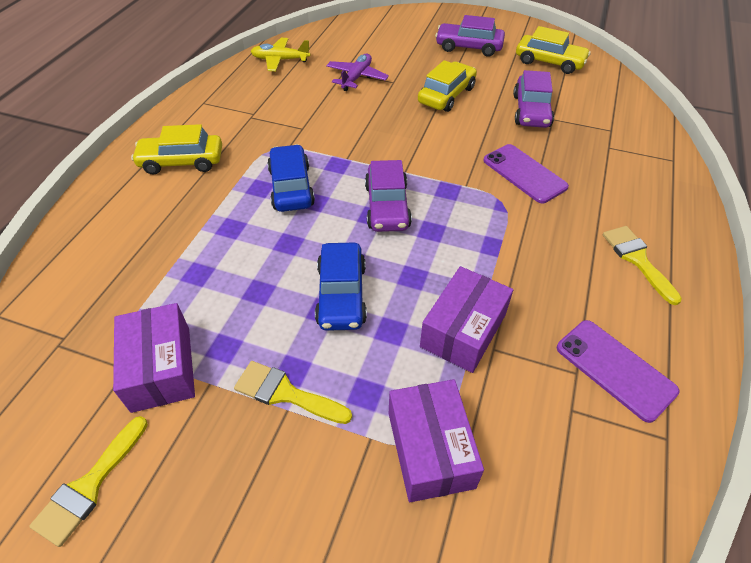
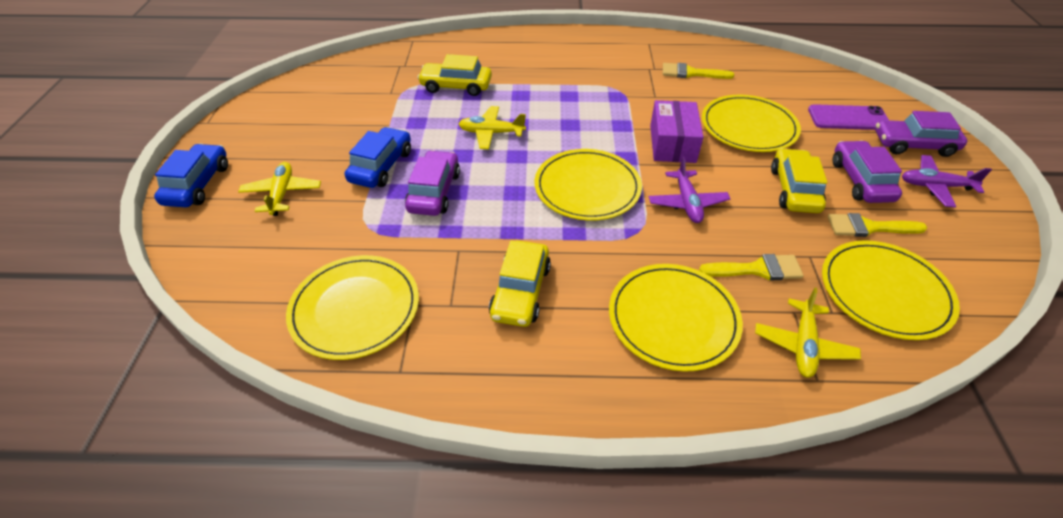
purple box: [113,303,195,413] [389,379,484,502] [420,266,513,373] = 3 -> [650,100,703,163] = 1
purple phone: [483,144,569,204] [557,320,680,423] = 2 -> [808,104,889,130] = 1
purple plane: [326,54,389,91] = 1 -> [649,156,730,223] [902,155,992,208] = 2
yellow plane: [251,38,311,71] = 1 -> [238,162,321,216] [459,106,526,149] [755,288,861,378] = 3
yellow plate: none = 0 -> [286,255,419,360] [535,149,642,221] [609,264,743,372] [702,94,801,152] [822,240,960,340] = 5

